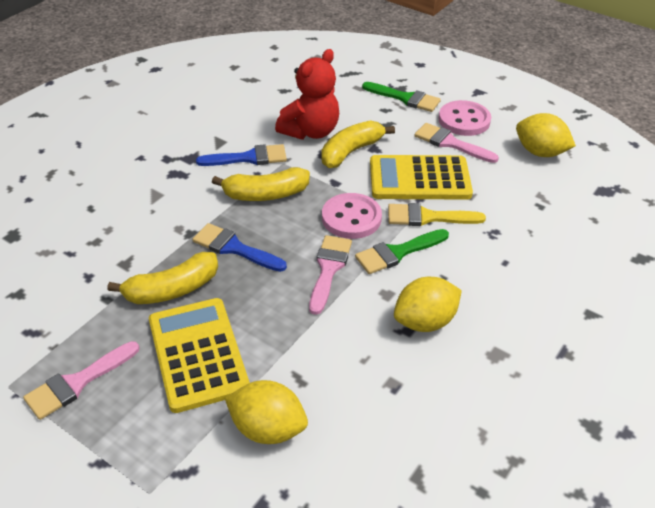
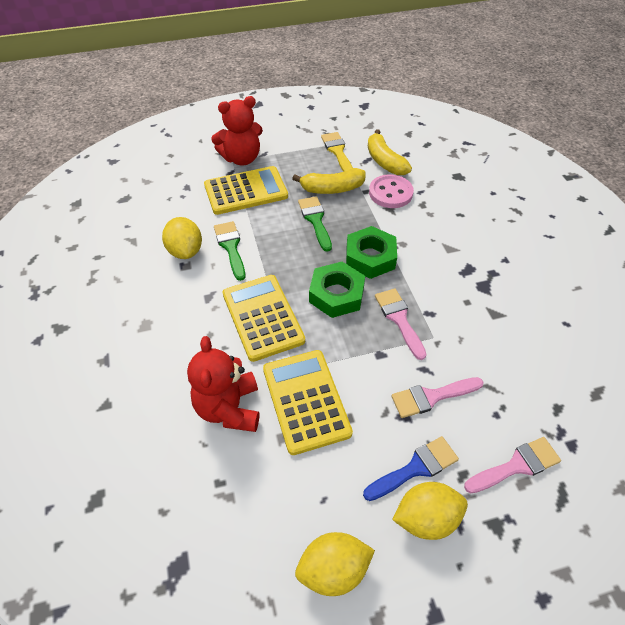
blue brush: [192,223,287,272] [196,144,287,166] = 2 -> [363,436,459,501] = 1
green nut: none = 0 -> [309,262,365,318] [346,226,397,279] = 2
pink button: [322,193,382,239] [439,100,491,136] = 2 -> [369,174,414,208] = 1
red teddy bear: [275,49,339,140] = 1 -> [187,336,259,432] [211,96,263,165] = 2
yellow banana: [108,252,218,304] [212,167,310,201] [321,120,395,168] = 3 -> [292,168,366,194] [368,129,412,175] = 2
yellow calculator: [149,298,250,413] [370,155,473,200] = 2 -> [204,166,288,215] [223,275,305,362] [263,350,353,455] = 3

